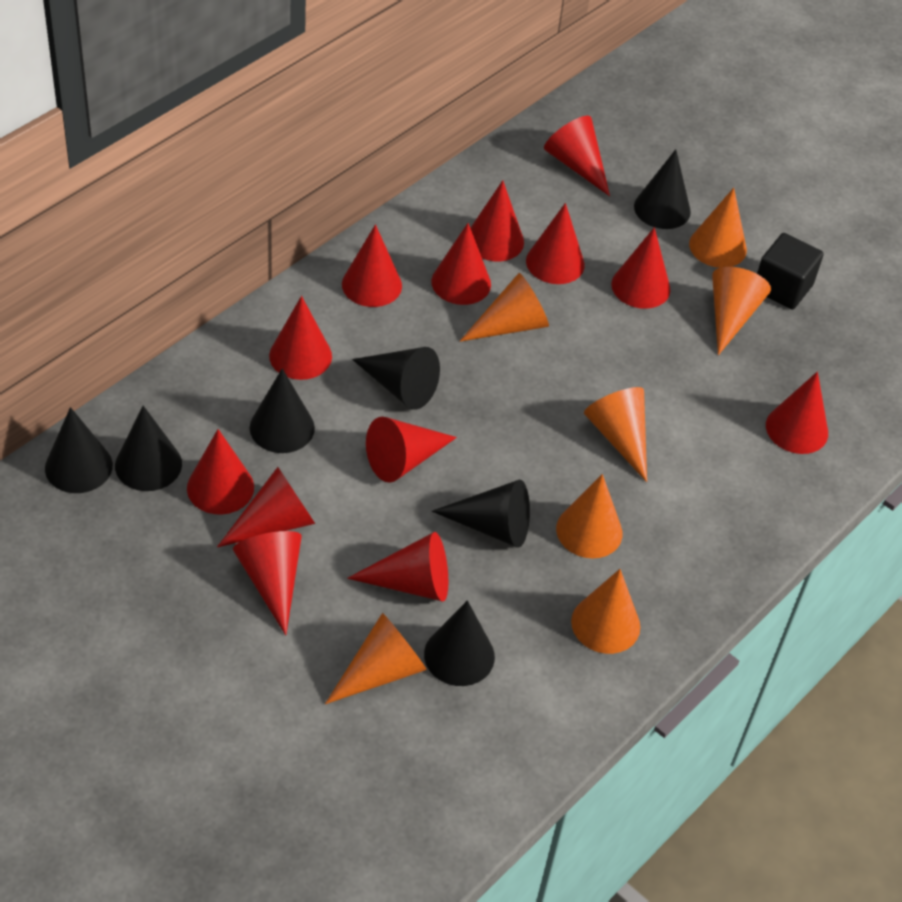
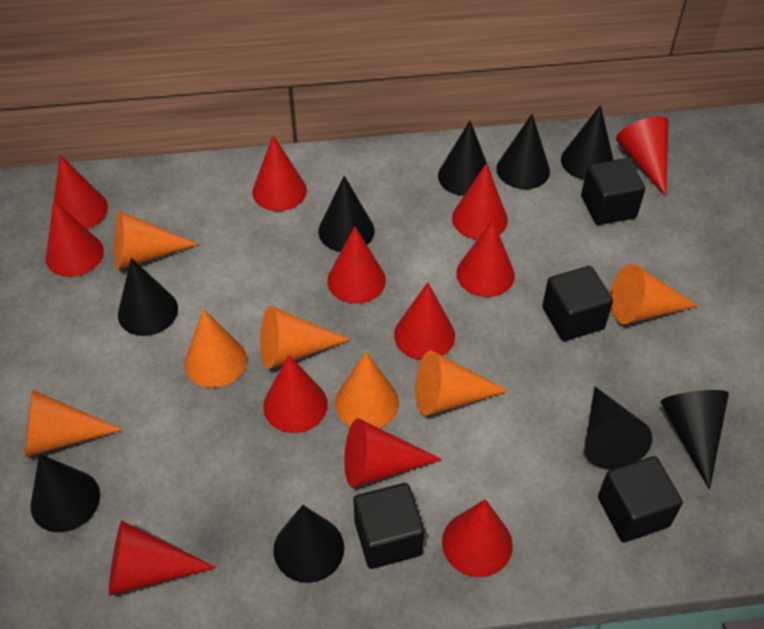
black cone: [45,407,113,493] [115,406,182,491] [250,368,315,453] [352,347,440,410] [424,600,495,686] [432,480,530,548] [634,149,691,229] = 7 -> [30,454,100,532] [118,258,178,336] [273,505,344,583] [318,176,374,252] [438,121,491,196] [496,114,550,189] [561,105,614,180] [585,387,653,470] [661,390,729,490] = 9
black cube: [757,233,824,310] = 1 -> [354,483,424,569] [542,266,613,341] [581,158,645,225] [598,456,683,542] = 4
red cone: [187,429,254,515] [217,467,315,547] [233,531,302,635] [269,296,332,380] [342,224,402,307] [347,532,448,602] [366,417,457,483] [431,223,491,305] [471,180,524,262] [526,203,585,284] [544,116,610,196] [611,227,671,309] [766,372,828,454] = 13 -> [45,200,104,277] [54,155,108,229] [109,520,216,596] [252,135,307,211] [263,355,328,433] [327,226,386,304] [344,418,442,487] [394,282,455,360] [442,499,513,577] [452,163,508,240] [457,220,515,297] [616,116,669,196] = 12

